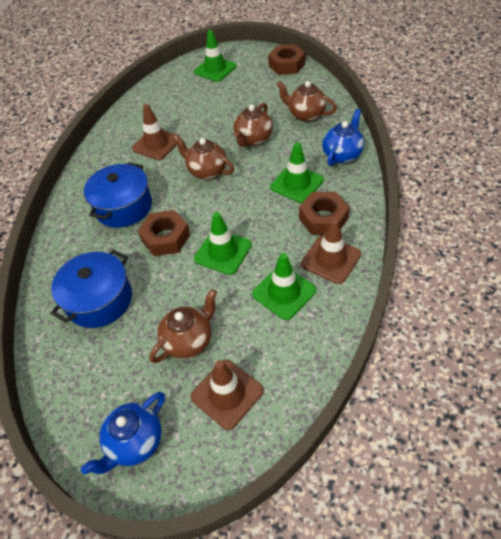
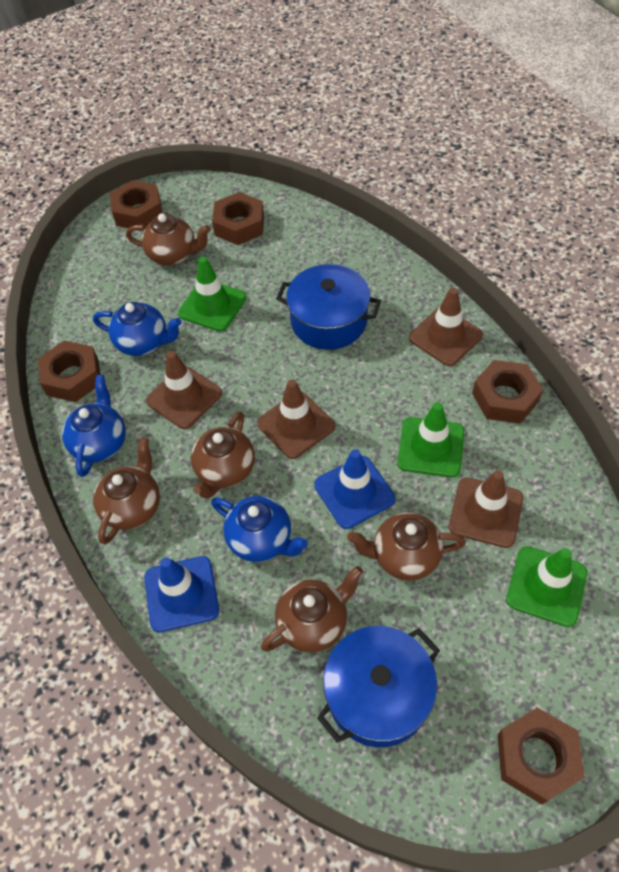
blue teapot: [81,392,165,474] [322,109,364,166] = 2 -> [62,375,126,477] [93,302,182,356] [211,496,308,562] = 3
blue traffic cone: none = 0 -> [144,556,219,632] [314,449,396,529] = 2
brown nut: [138,210,190,256] [268,44,306,75] [299,192,350,235] = 3 -> [38,341,100,402] [110,180,163,231] [212,192,264,245] [472,360,543,424] [497,708,585,805] = 5
brown teapot: [150,289,217,363] [173,135,234,180] [234,103,273,147] [276,81,337,122] = 4 -> [93,437,160,544] [126,213,211,265] [191,411,255,499] [261,566,363,652] [347,512,466,581] = 5
brown traffic cone: [132,104,177,160] [190,360,263,430] [301,219,361,284] = 3 -> [146,351,222,429] [257,380,335,459] [409,288,483,366] [449,470,523,548] = 4
green traffic cone: [194,30,236,82] [194,212,252,275] [252,253,316,320] [270,142,324,203] = 4 -> [178,256,246,331] [397,402,464,477] [506,546,587,627] = 3

